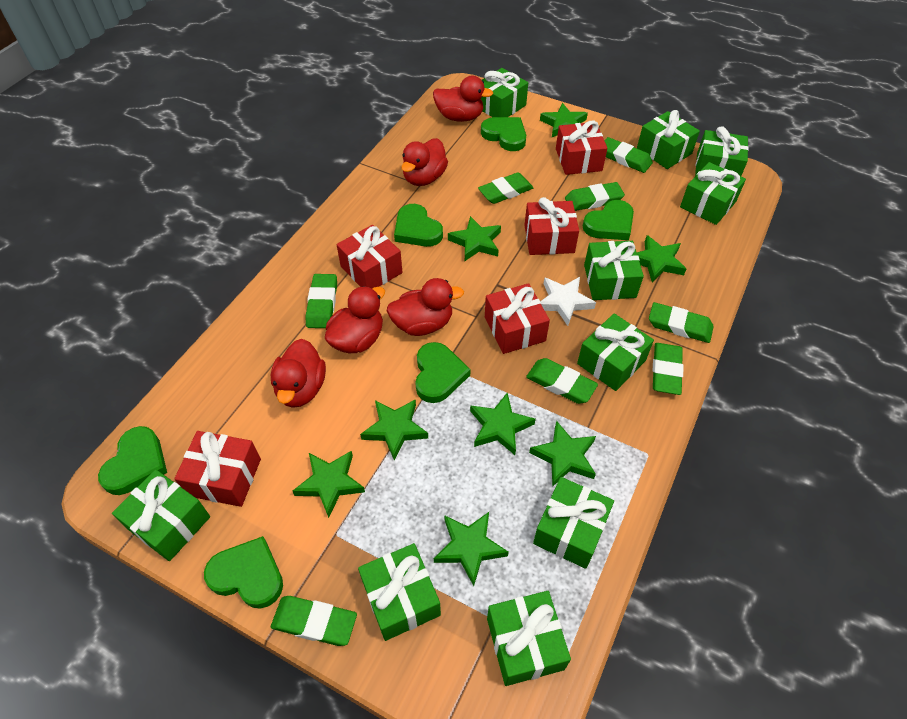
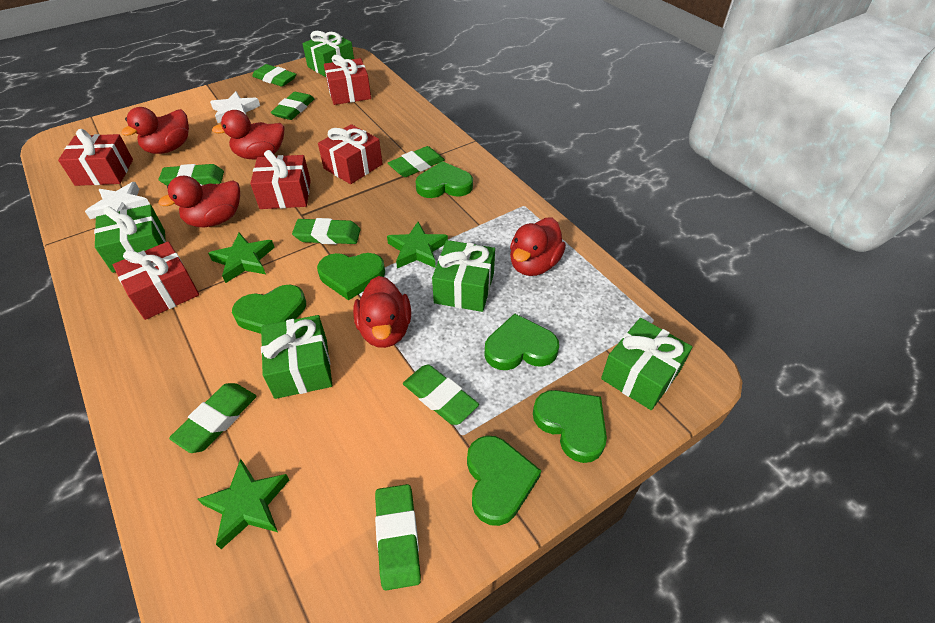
green gift: [112,470,210,561] [358,543,441,641] [481,68,528,117] [487,591,571,686] [533,477,614,569] [577,313,654,391] [584,241,644,300] [637,110,700,169] [680,162,746,225] [695,127,749,176] = 10 -> [94,205,166,273] [261,315,332,399] [302,31,354,77] [432,240,495,312] [601,318,692,410] = 5
green star: [293,451,365,518] [360,399,428,461] [434,512,509,586] [448,216,501,261] [470,393,536,455] [529,421,596,487] [540,103,588,137] [637,235,686,282] = 8 -> [198,459,289,549] [208,233,275,283] [387,222,448,268] = 3
white star: [540,277,596,326] = 1 -> [85,182,150,219] [210,91,260,123] = 2

